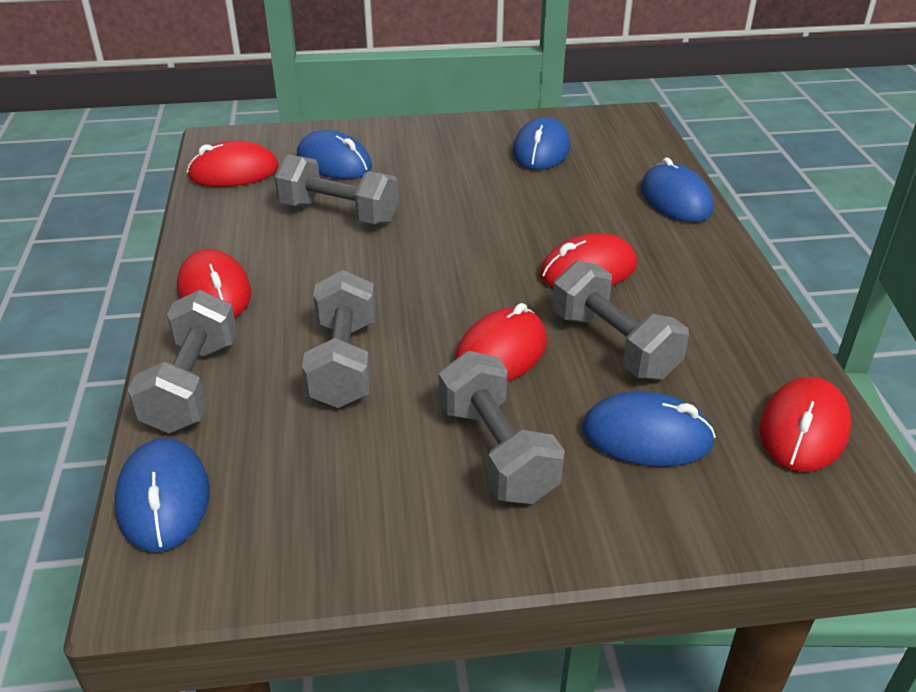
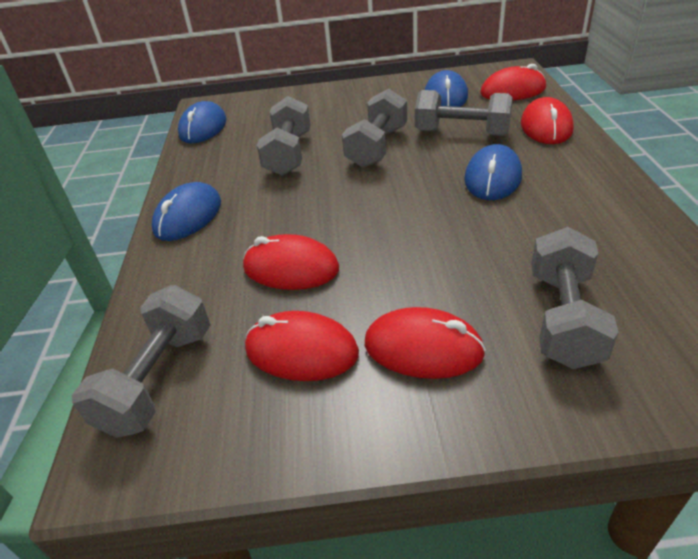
blue mouse: [114,438,210,552] [297,130,372,179] [513,117,570,170] [582,391,716,467] [641,157,714,222] = 5 -> [152,182,221,241] [178,101,227,143] [425,70,468,107] [464,144,522,200] = 4

